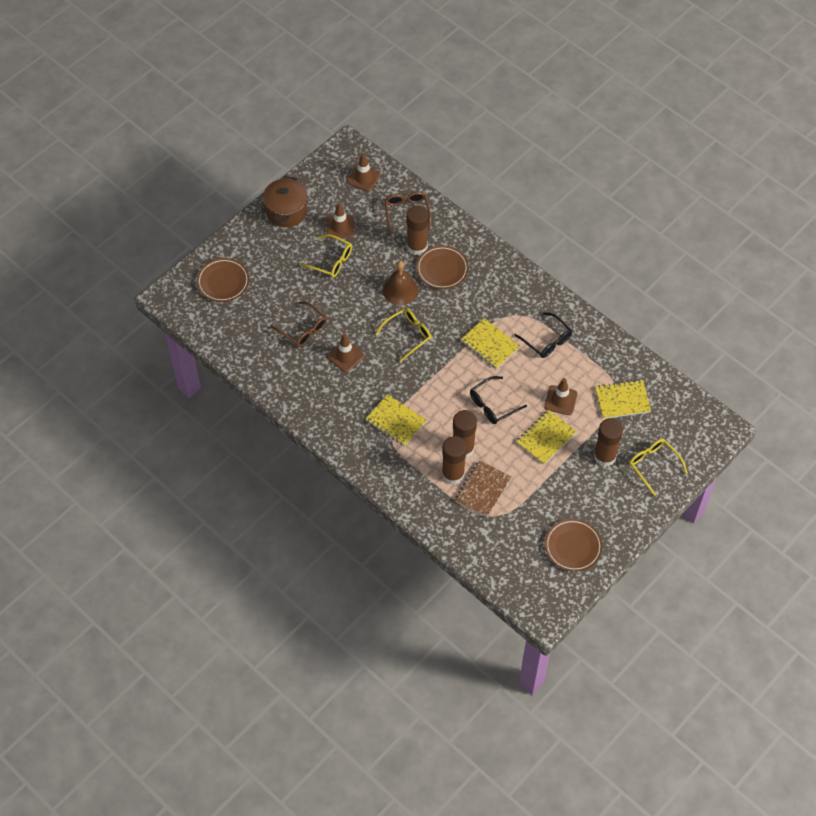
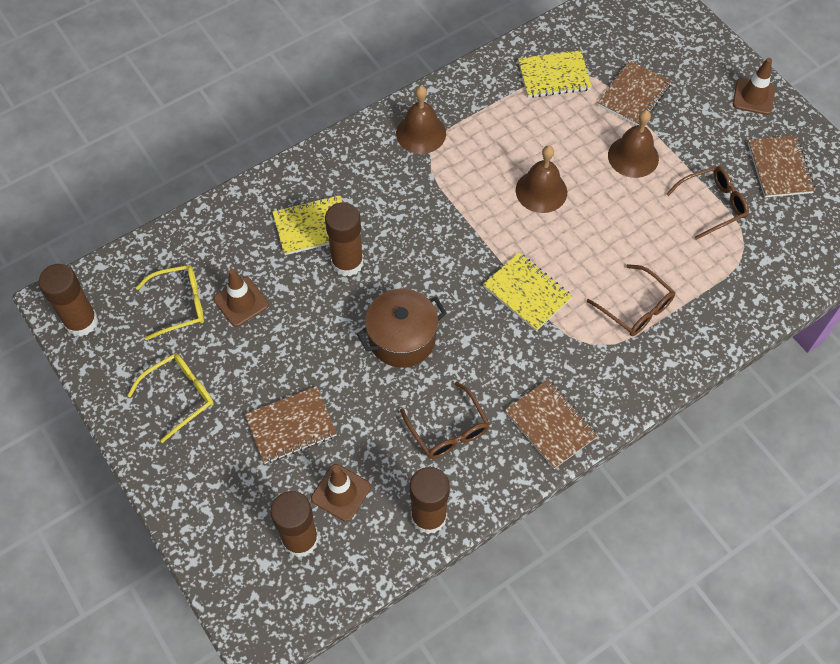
black glasses: [470,376,527,424] [514,312,572,358] = 2 -> none = 0
brown bell: [383,261,418,305] = 1 -> [396,86,446,154] [516,146,567,213] [608,110,659,178] = 3
brown glasses: [271,302,327,347] [385,192,431,235] = 2 -> [400,382,490,459] [587,264,675,336] [666,166,749,240] = 3
brown notebook: [455,461,511,517] = 1 -> [245,386,337,464] [505,379,598,469] [598,61,672,125] [748,135,815,198] = 4
brown plate: [197,258,249,302] [416,246,469,289] [545,519,603,572] = 3 -> none = 0
brown traffic cone: [327,203,354,239] [327,333,364,372] [347,153,381,192] [544,378,578,415] = 4 -> [214,269,269,327] [311,464,371,522] [733,58,775,115] = 3
yellow glasses: [300,234,352,278] [375,308,431,362] [629,439,688,496] = 3 -> [127,354,214,443] [136,265,204,340] = 2
yellow notebook: [366,394,427,447] [461,318,520,369] [516,410,577,465] [595,380,651,419] = 4 -> [272,195,342,255] [483,253,572,331] [518,50,592,98] = 3

